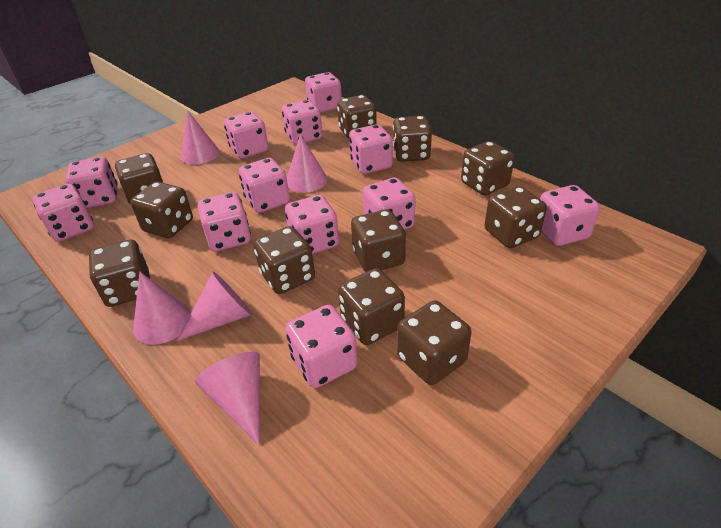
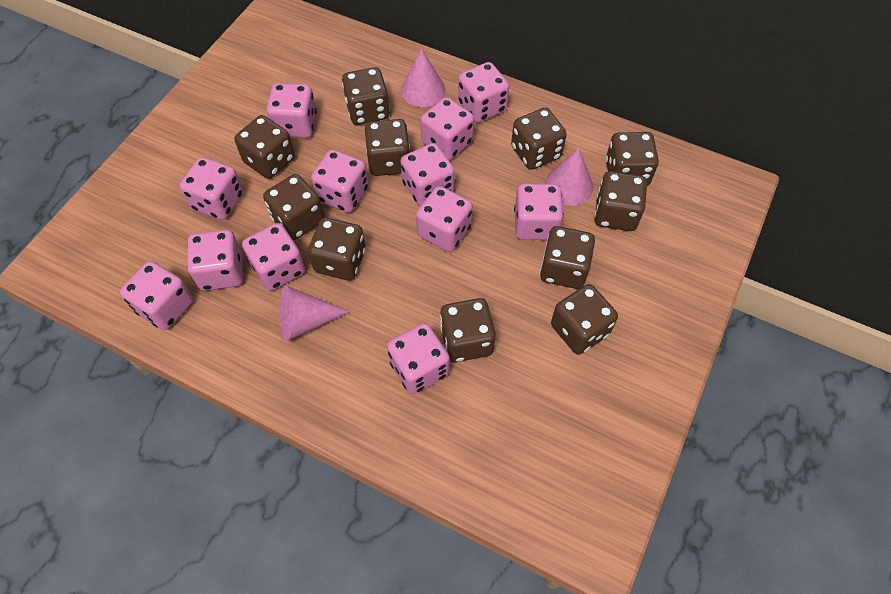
pink cone: [133,272,191,345] [177,272,252,341] [181,110,220,165] [195,352,260,446] [287,134,327,193] = 5 -> [280,285,351,341] [401,48,445,107] [545,147,593,206] = 3

